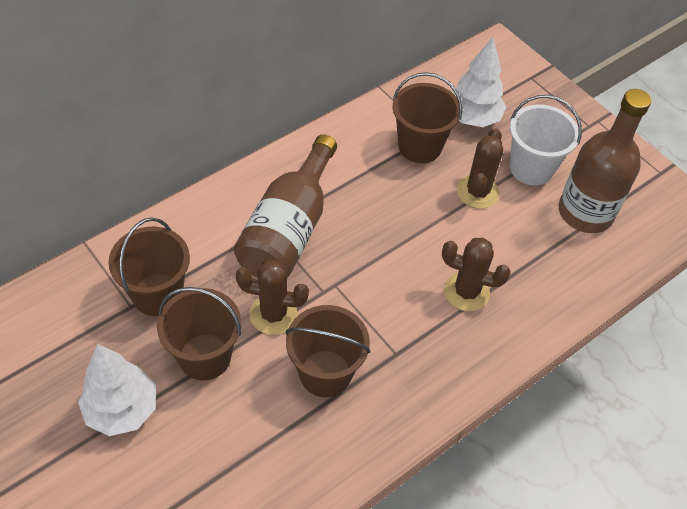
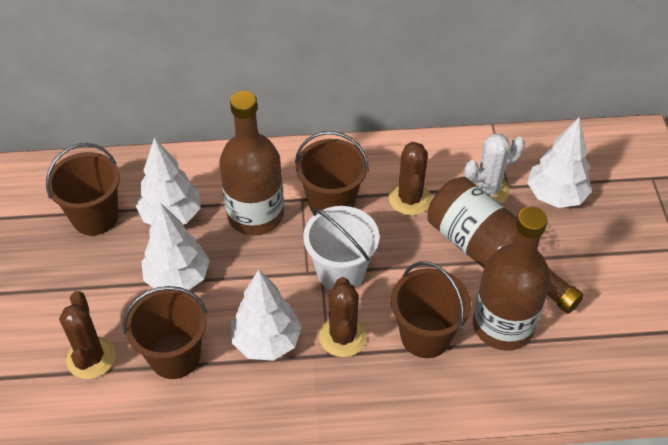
brown bottle: [234,135,337,278] [559,89,651,233] = 2 -> [219,91,284,235] [427,177,584,314] [473,206,551,351] = 3
white cactus: none = 0 -> [464,133,525,204] = 1
white tree: [78,344,156,436] [452,37,506,127] = 2 -> [136,138,201,225] [141,203,210,290] [231,269,302,361] [527,118,592,208] = 4

